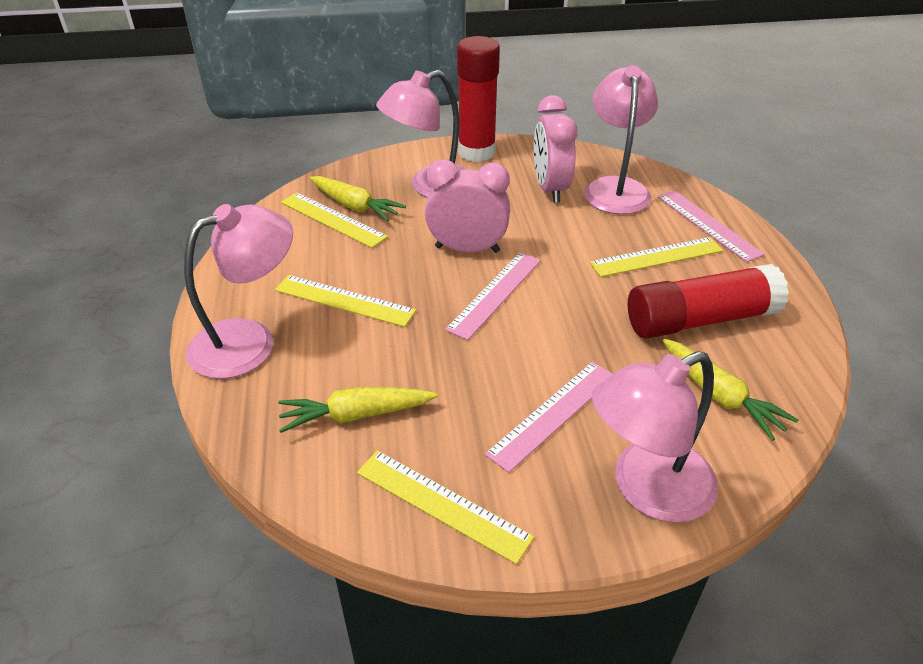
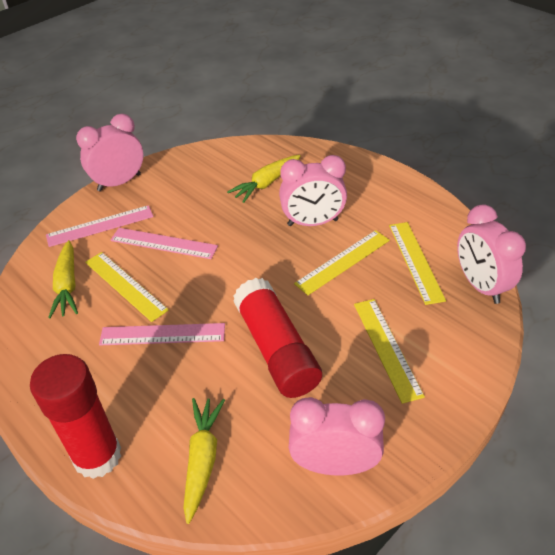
pink clock: [425,159,510,253] [534,95,577,203] = 2 -> [76,114,143,191] [279,155,347,226] [289,397,385,475] [457,204,526,304] = 4
pink lamp: [184,204,293,379] [376,70,468,198] [584,65,658,214] [592,351,718,523] = 4 -> none = 0

